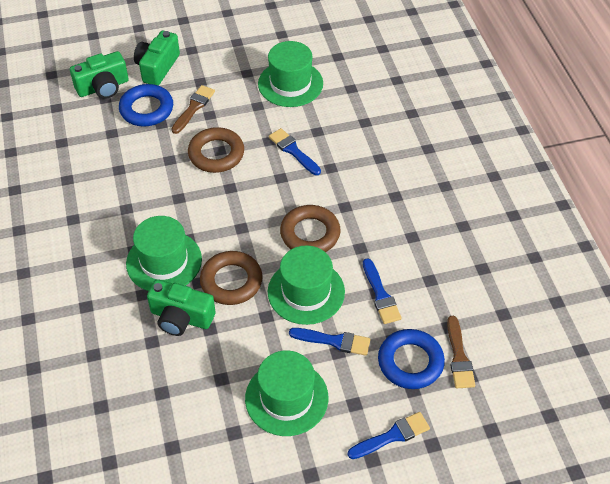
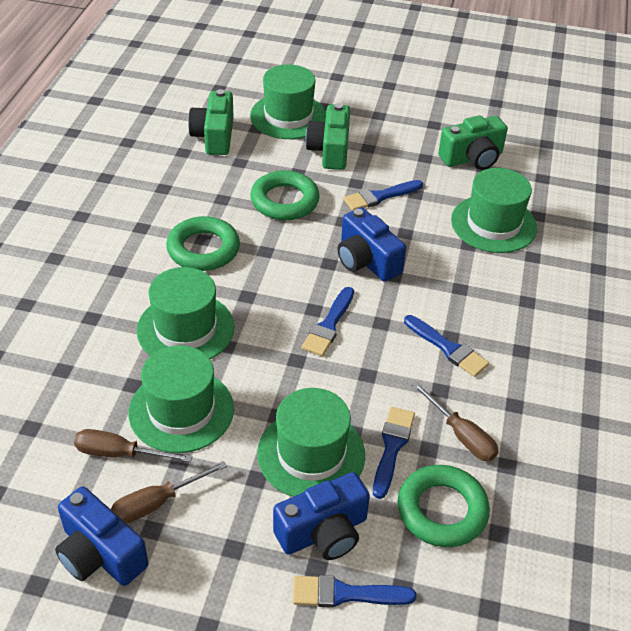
blue brush: [269,128,321,175] [289,328,370,356] [348,412,430,459] [363,258,402,324] = 4 -> [293,575,416,608] [302,287,354,356] [344,180,423,211] [373,407,415,499] [404,315,489,377] = 5
blue camera: none = 0 -> [55,486,148,586] [273,472,370,560] [338,207,406,282] = 3
blue ring: [119,84,173,126] [378,329,445,389] = 2 -> none = 0
brown brush: [171,85,215,134] [447,316,475,388] = 2 -> none = 0
brown ring: [188,127,244,173] [200,251,263,305] [280,205,340,252] = 3 -> none = 0
brown screwdriver: none = 0 -> [74,429,193,462] [111,461,227,524] [412,381,499,461] = 3
green hat: [126,216,202,291] [245,350,329,436] [258,41,323,107] [268,245,345,325] = 4 -> [129,345,234,453] [137,267,234,359] [250,64,326,139] [257,388,365,497] [451,168,537,253] = 5
green ring: none = 0 -> [166,216,240,271] [250,170,320,220] [397,465,490,547] = 3

